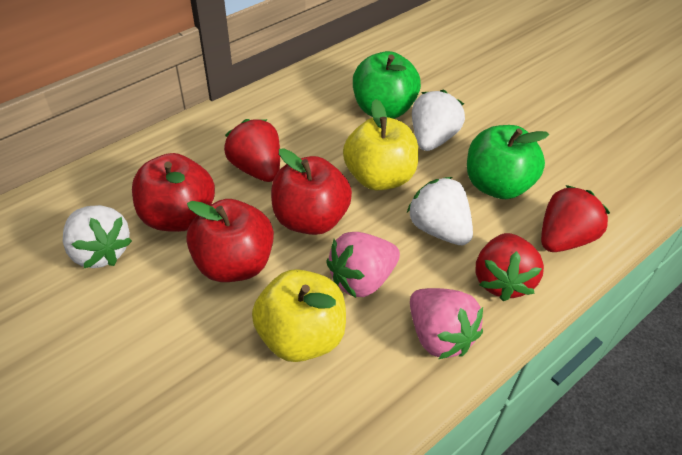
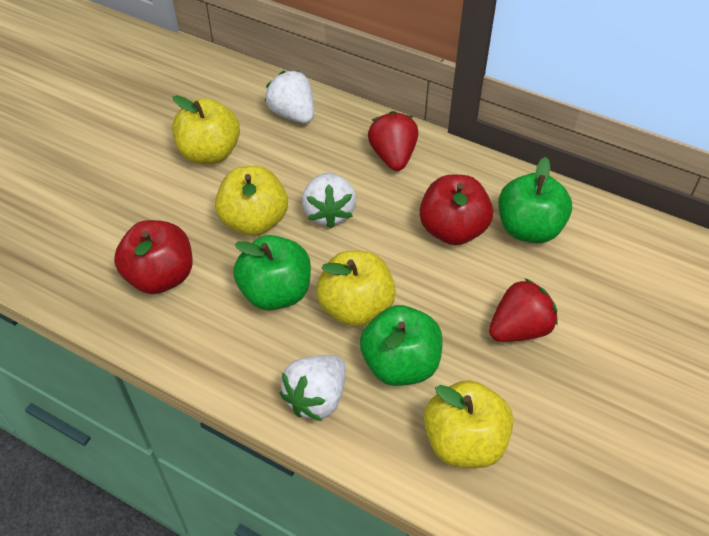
green apple: [353,51,421,119] [467,125,549,199] = 2 -> [233,235,311,310] [360,305,443,386] [498,157,572,243] = 3
pink strawberry: [326,232,400,298] [410,288,483,359] = 2 -> none = 0
red apple: [132,153,215,232] [186,199,274,282] [271,148,352,235] = 3 -> [114,220,193,294] [419,175,493,245] = 2
red strawberry: [224,119,280,182] [476,233,544,301] [541,185,610,252] = 3 -> [368,111,418,171] [489,278,558,342] = 2
yellow apple: [252,269,346,362] [343,99,419,191] = 2 -> [172,95,240,164] [215,166,288,236] [316,251,396,327] [424,380,513,468] = 4

